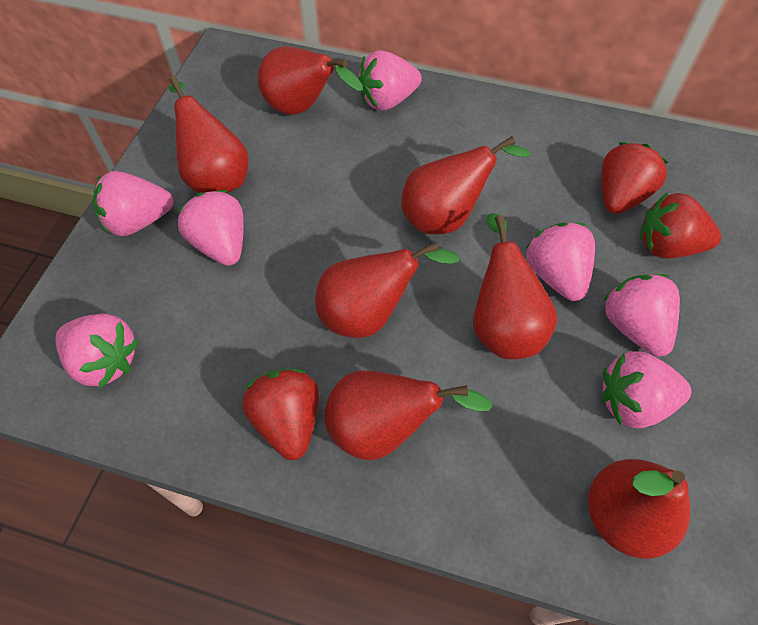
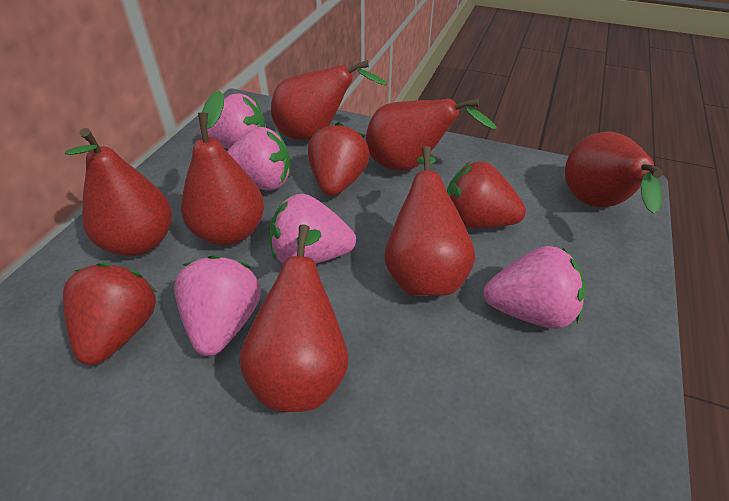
pink strawberry: [55,314,139,388] [92,171,173,236] [177,190,244,266] [358,50,422,111] [525,222,595,301] [602,351,692,428] [603,274,680,357] = 7 -> [174,255,261,356] [199,93,266,149] [227,127,291,191] [269,194,356,264] [483,246,585,329] = 5

